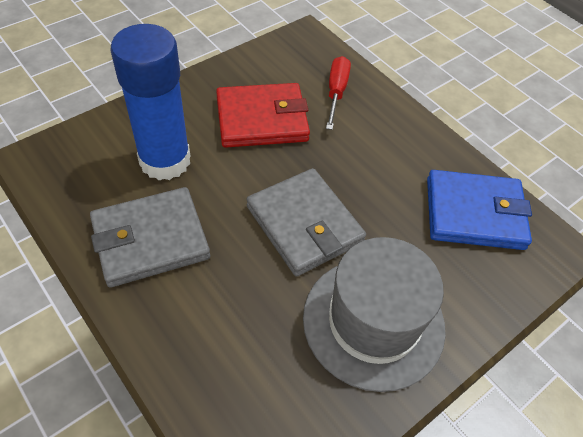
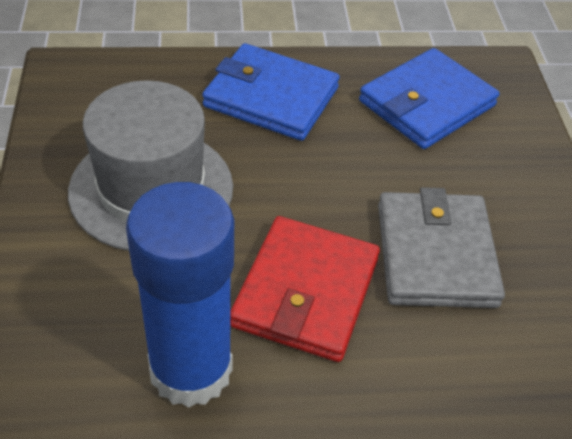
blue wallet: [427,170,532,250] = 1 -> [202,43,340,141] [359,48,500,149] = 2
grey wallet: [90,187,210,287] [246,168,366,276] = 2 -> [378,187,505,308] = 1
red screwdriver: [326,56,351,130] = 1 -> none = 0

